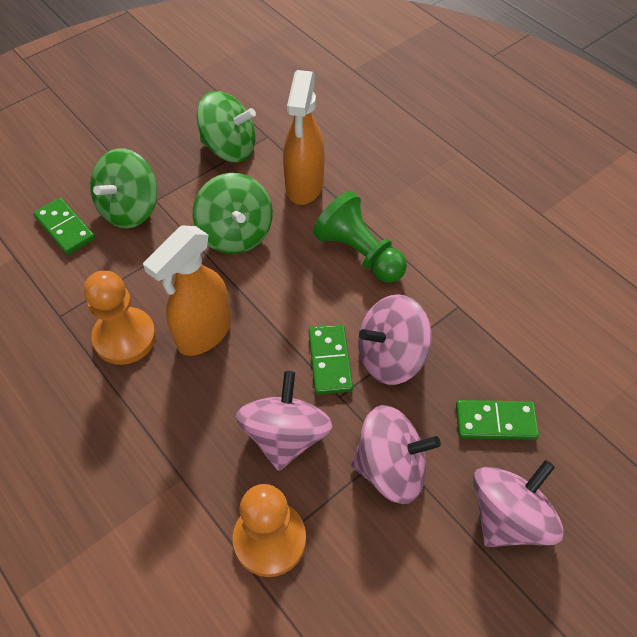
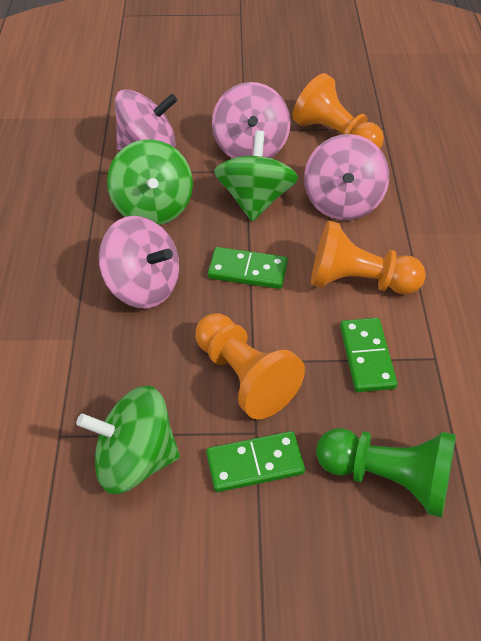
orange pawn: [84,271,156,365] [233,484,306,577] = 2 -> [195,313,305,419] [293,73,384,149] [311,221,426,294] = 3
orange spray bottle: [143,225,231,356] [283,70,325,205] = 2 -> none = 0

